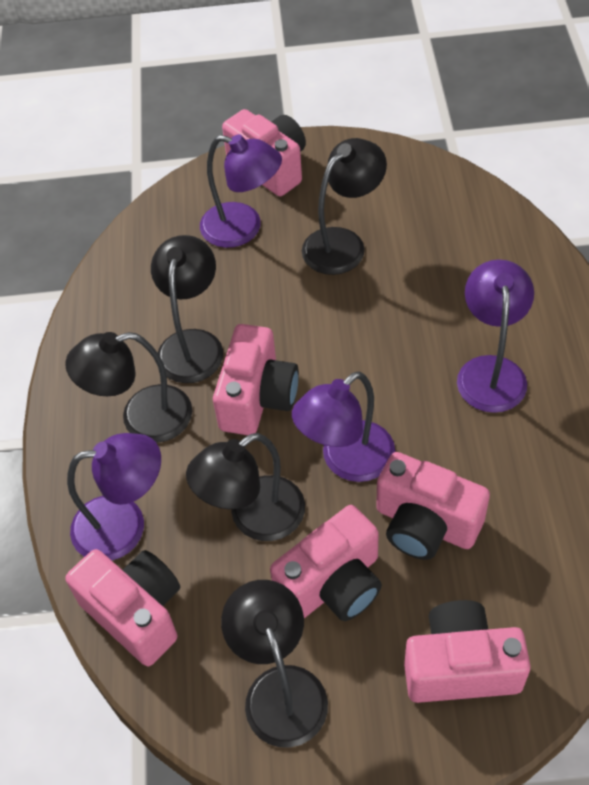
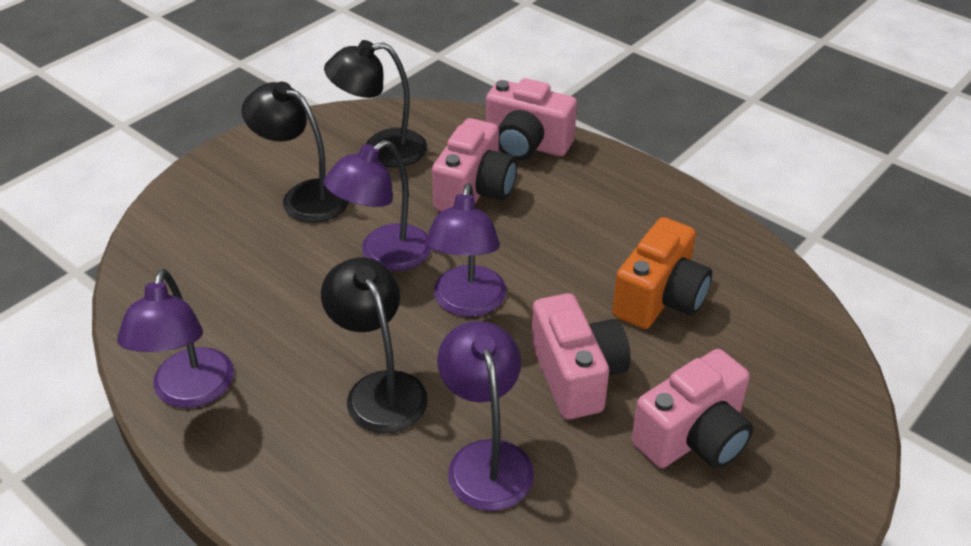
black lamp: [65,332,192,443] [151,235,223,383] [186,433,305,541] [221,580,328,748] [302,138,387,275] = 5 -> [242,82,349,223] [321,257,428,434] [324,40,427,167] = 3
orange camera: none = 0 -> [612,217,712,329] = 1
pink camera: [65,549,181,666] [213,324,299,435] [222,109,306,196] [270,505,382,621] [376,452,490,560] [404,600,530,703] = 6 -> [432,118,517,212] [486,78,577,161] [531,293,630,420] [631,349,753,469] = 4

